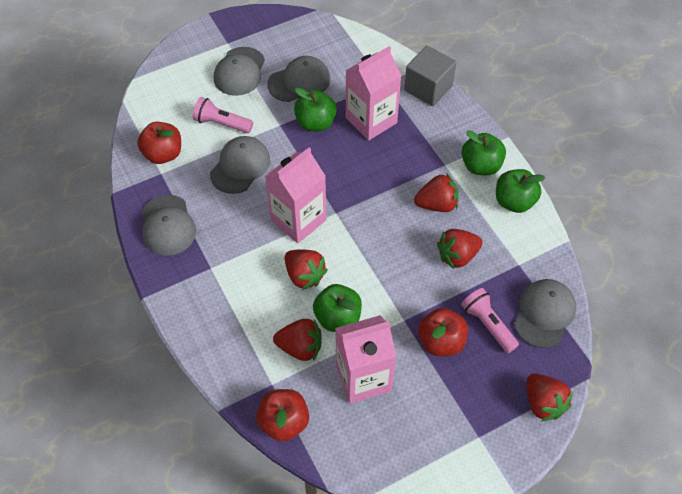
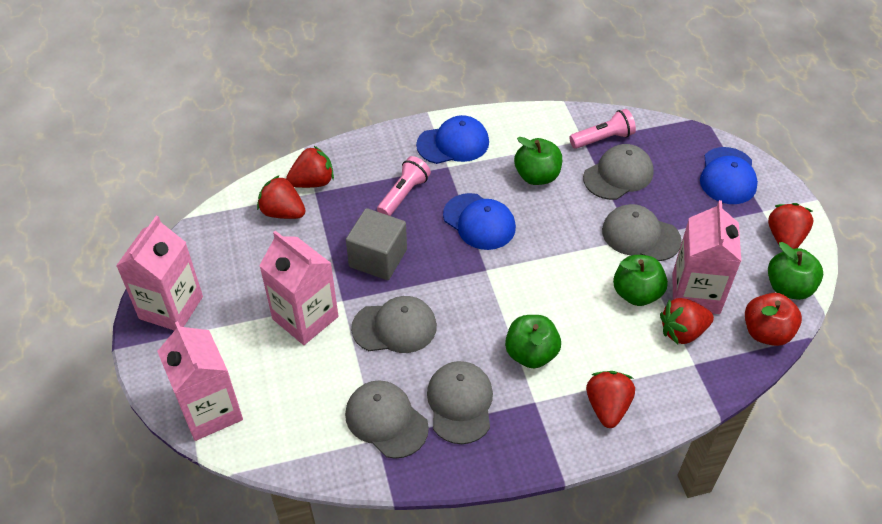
blue cap: none = 0 -> [416,115,489,164] [443,193,516,250] [700,147,758,204] = 3
pink carton: [265,147,326,243] [335,315,396,404] [345,46,402,141] = 3 -> [116,216,203,331] [157,321,243,441] [259,231,338,345] [672,200,741,314] = 4
red apple: [137,122,181,164] [256,389,309,441] [418,308,468,356] = 3 -> [745,293,802,346] = 1

